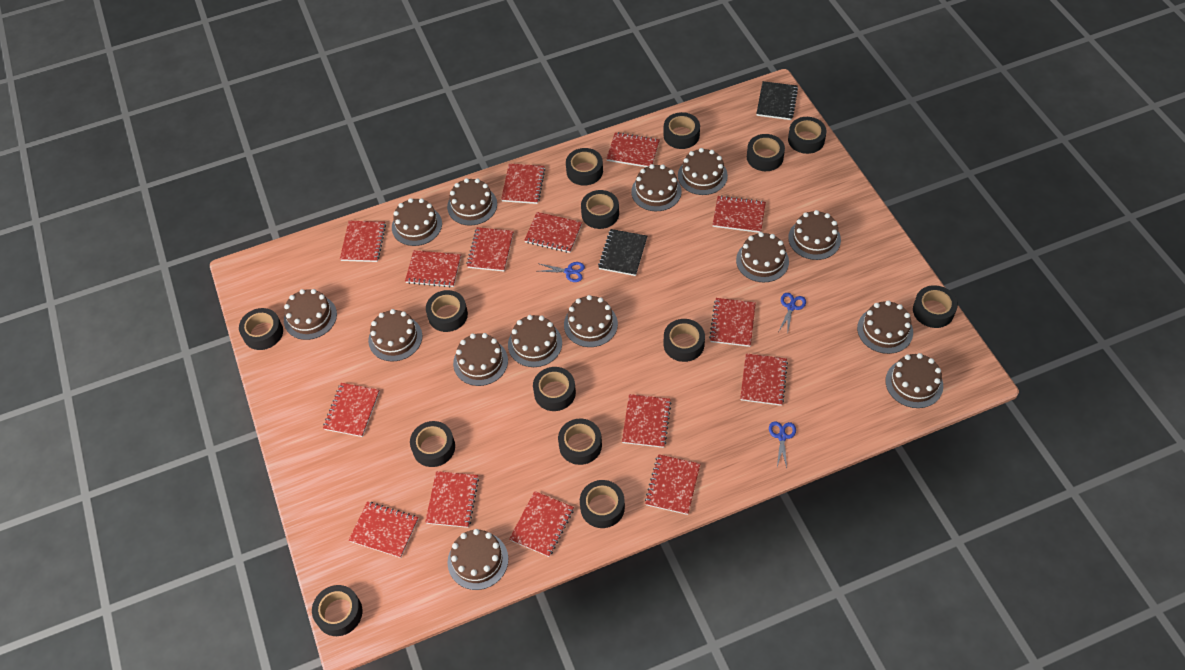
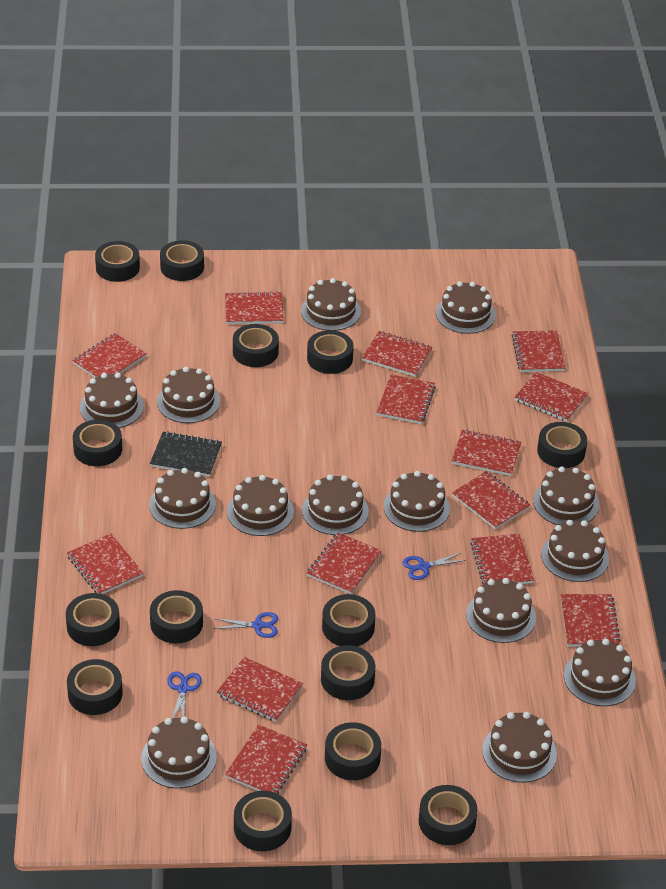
black notebook: [598,229,647,276] [756,81,798,120] = 2 -> [150,431,222,477] = 1
red notebook: [323,383,380,437] [340,221,386,262] [349,501,418,558] [405,250,461,288] [425,471,479,528] [466,227,514,272] [501,164,545,204] [509,491,574,557] [524,212,582,253] [606,132,660,167] [622,394,672,448] [645,454,700,515] [709,298,756,347] [713,196,766,233] [740,353,788,406] = 15 -> [67,533,143,594] [72,333,147,378] [217,657,303,722] [225,291,284,324] [225,724,307,794] [307,533,382,594] [362,331,433,377] [376,374,436,424] [451,430,521,476] [452,471,530,530] [470,534,534,584] [512,330,566,372] [515,372,589,422] [561,594,621,647] = 14

